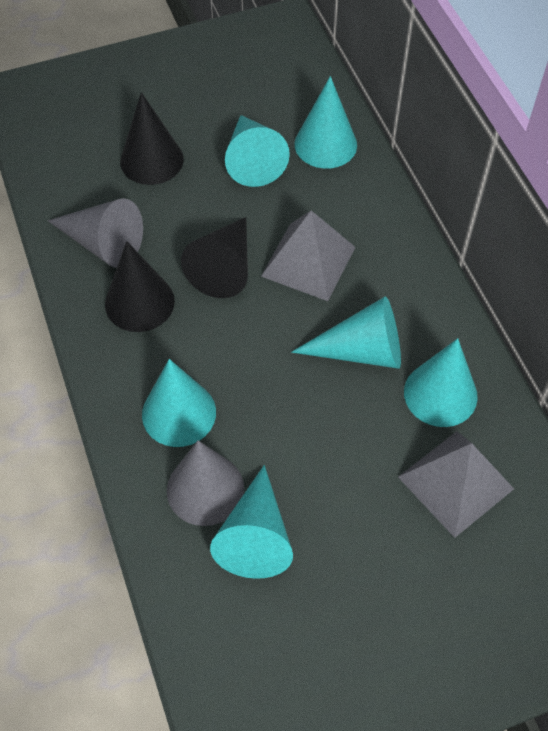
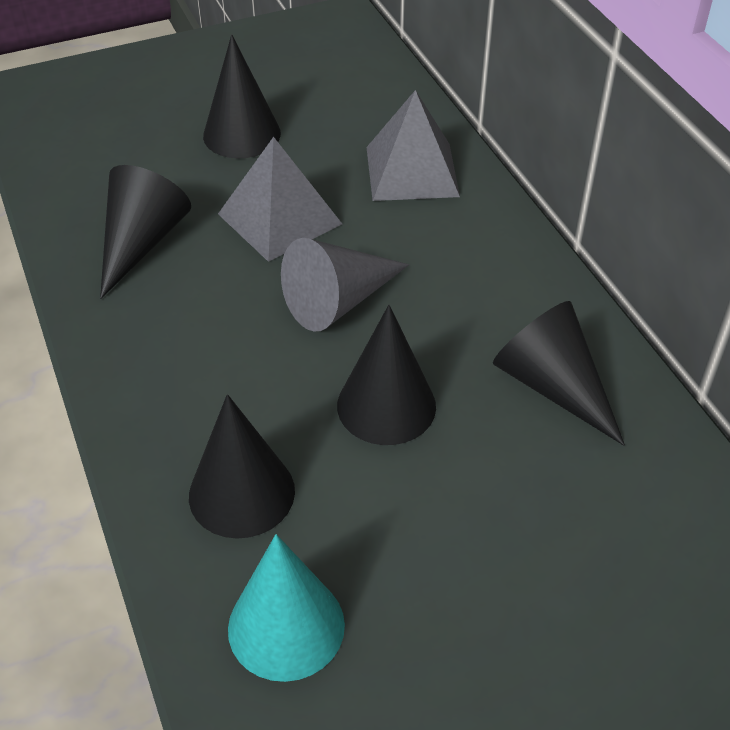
black cone: [105,241,175,332] [120,92,184,185] [181,217,248,298] = 3 -> [100,165,191,299] [189,394,295,538] [203,35,281,158] [337,305,436,445] [493,301,625,446] = 5
grey cone: [48,198,143,268] [167,440,244,526] = 2 -> [281,238,409,332] = 1
turquoise cone: [142,359,216,447] [210,465,293,579] [225,115,290,187] [291,296,401,369] [295,76,357,169] [404,338,478,427] = 6 -> [228,534,345,682] = 1

